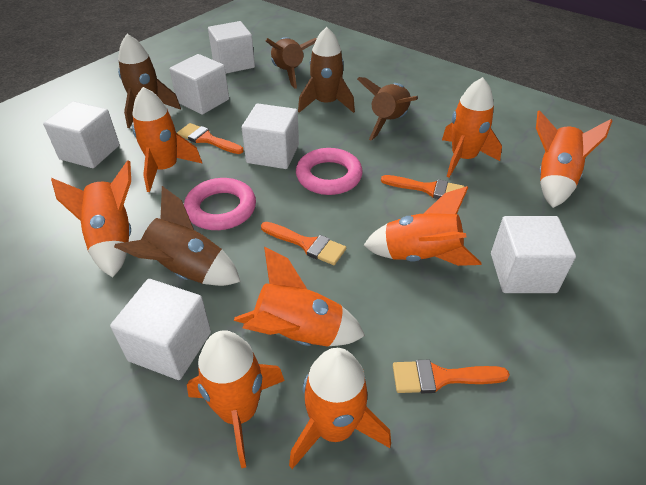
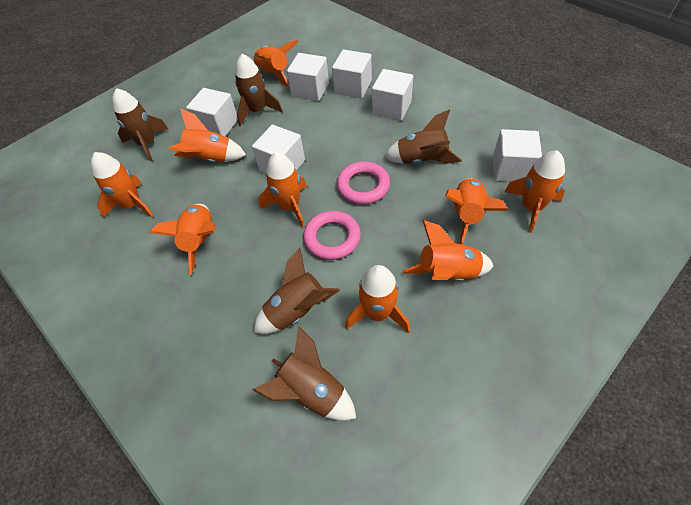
orange brush: [177,123,244,154] [261,222,346,265] [381,175,465,199] [393,360,510,393] = 4 -> none = 0
orange rocket: [51,160,131,277] [132,87,202,192] [187,330,285,468] [234,247,365,347] [289,348,391,469] [364,186,481,266] [442,77,502,178] [536,110,613,208] = 8 -> [91,152,154,218] [150,204,215,275] [169,108,246,162] [253,40,298,87] [258,152,307,228] [345,265,410,333] [402,220,494,281] [445,178,508,245] [504,150,565,233] = 9

